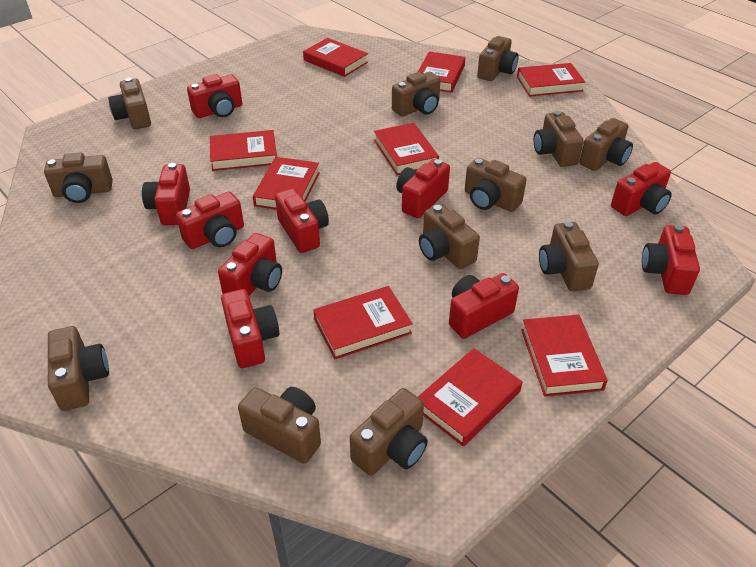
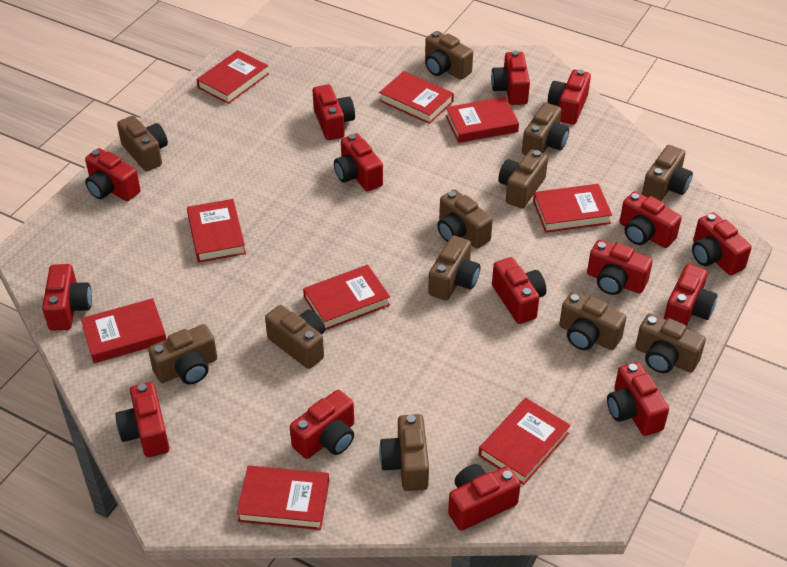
red camera: [142,163,190,225] [176,191,244,249] [187,74,242,118] [218,233,282,296] [221,289,279,368] [275,188,329,253] [396,159,450,218] [449,273,519,339] [611,162,672,216] [642,224,700,295] = 10 -> [42,264,92,331] [85,148,141,201] [115,382,169,457] [290,390,354,459] [313,84,355,140] [334,133,383,191] [448,464,521,531] [491,51,530,105] [492,257,546,324] [548,69,591,124] [587,240,653,295] [607,362,669,436] [620,192,682,248] [664,264,718,327] [692,212,752,275] = 15

